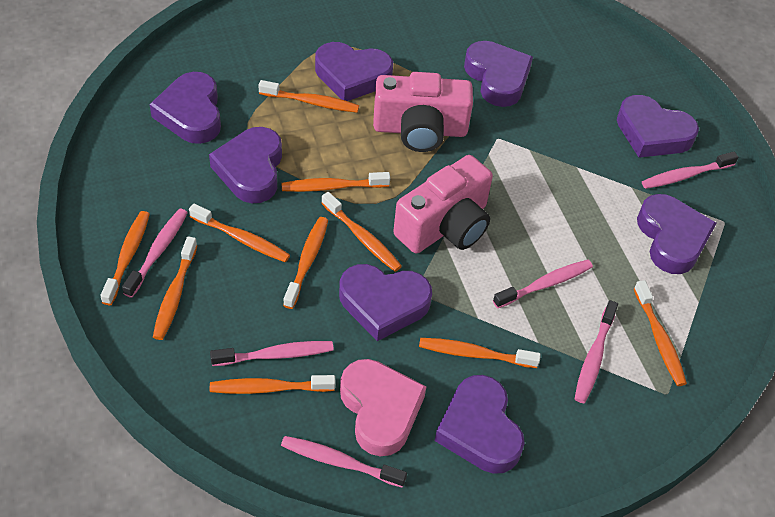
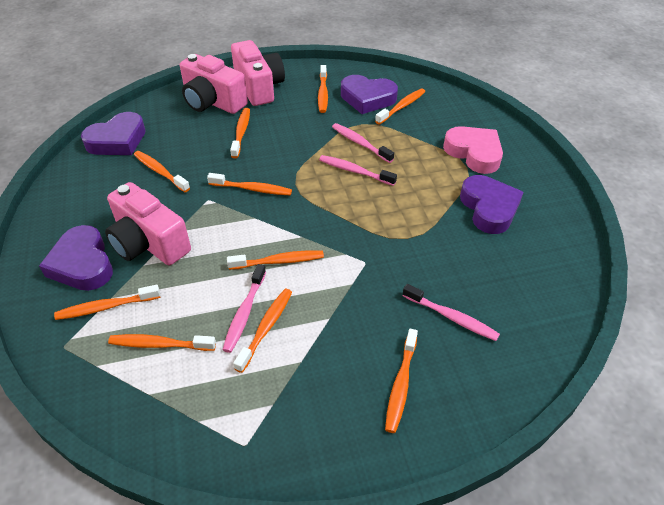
pink camera: [373,72,473,152] [393,155,493,253] = 2 -> [105,182,191,265] [180,54,248,114] [231,40,285,106] = 3
pink toothbrush: [122,209,188,298] [210,341,334,366] [281,436,407,487] [493,260,593,308] [575,300,618,403] [642,152,738,189] = 6 -> [223,264,266,353] [319,155,397,186] [332,123,394,163] [402,284,500,341] = 4
purple heart: [149,72,221,144] [209,127,282,203] [315,42,393,101] [339,264,432,341] [434,375,525,474] [464,41,533,107] [617,95,699,158] [637,194,716,274] = 8 -> [39,225,113,291] [81,112,146,155] [341,75,398,114] [460,175,523,234] = 4

